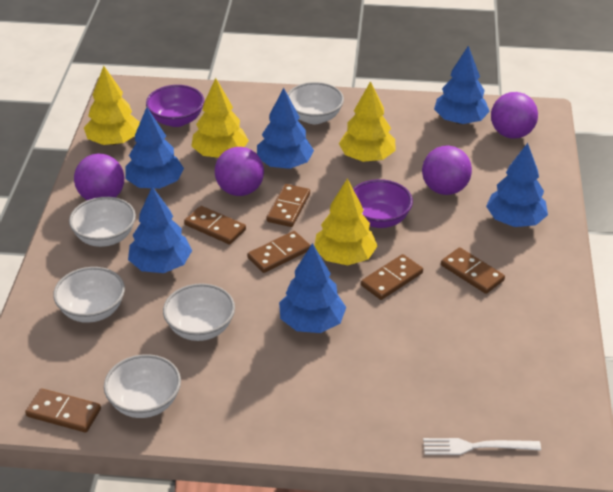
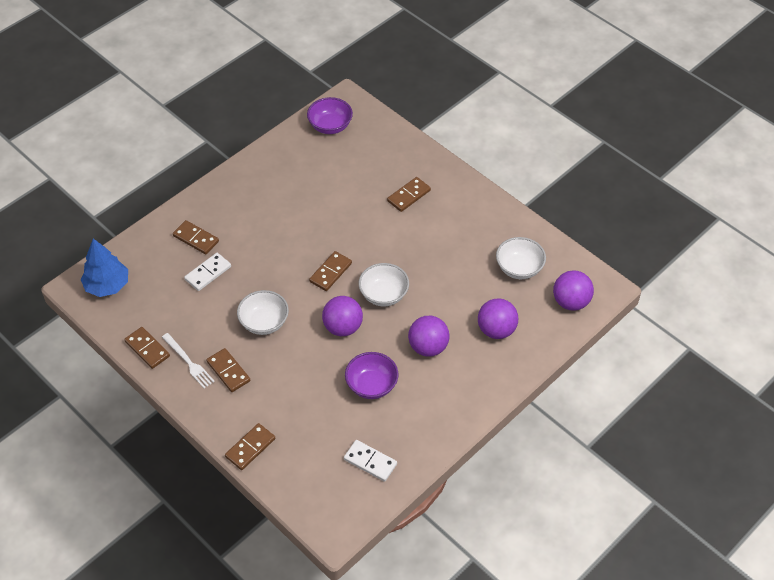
blue tree: [125,107,184,189] [128,187,192,273] [257,88,314,169] [279,243,346,333] [434,46,490,124] [486,143,548,227] = 6 -> [80,239,128,297] = 1
white bowl: [53,267,125,323] [69,197,136,247] [104,354,181,418] [163,283,235,341] [287,82,344,124] = 5 -> [237,290,289,335] [359,263,409,306] [496,237,546,279] = 3
white domino: none = 0 -> [184,253,231,291] [344,440,397,482] = 2
yellow tree: [84,66,140,145] [191,78,249,158] [314,179,377,265] [339,81,396,162] = 4 -> none = 0

